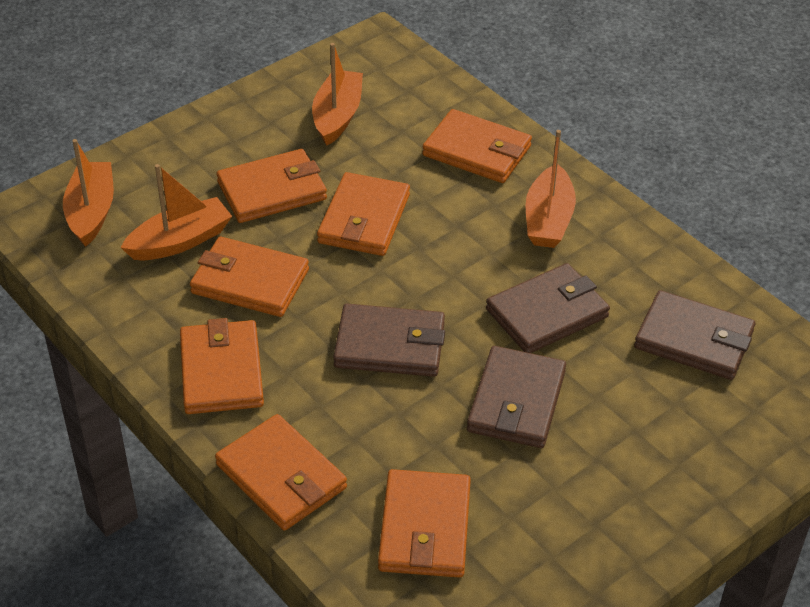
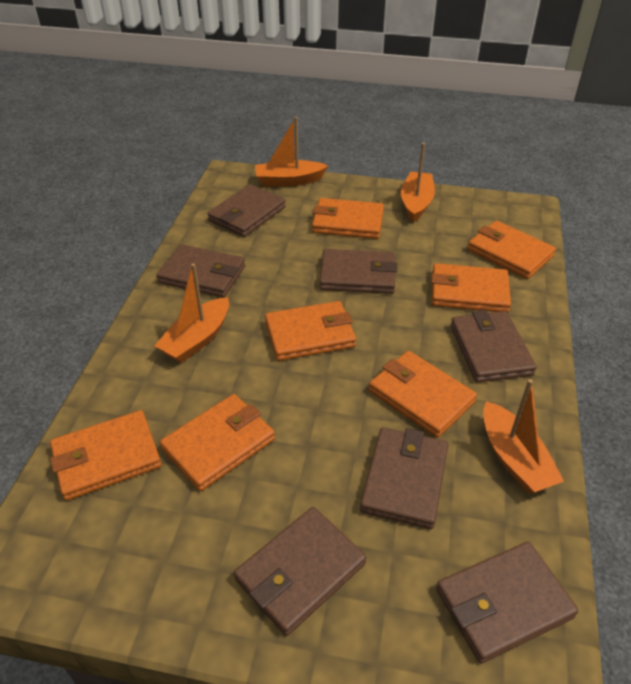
brown wallet: [333,304,445,377] [467,346,566,448] [486,263,610,353] [634,290,755,380] = 4 -> [156,244,245,298] [207,184,286,237] [234,507,366,636] [320,249,397,294] [360,427,448,529] [436,541,579,663] [451,310,537,382] = 7

